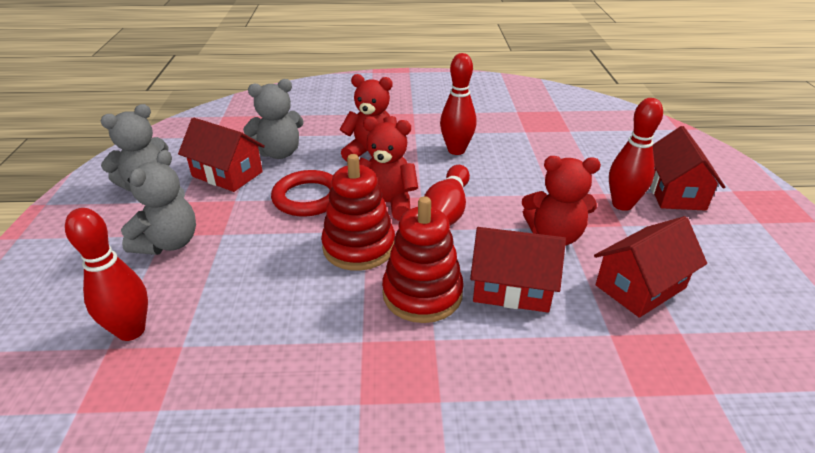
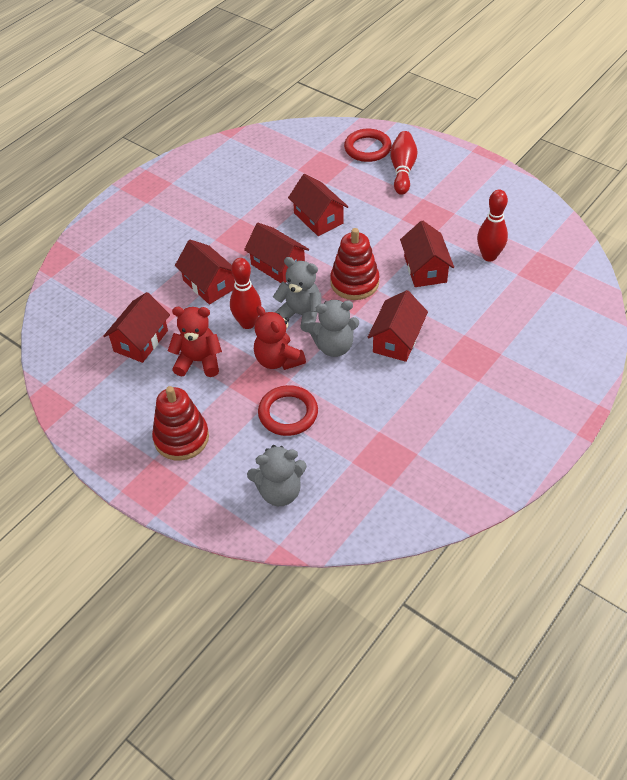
red bowling pin: [65,208,148,341] [424,165,470,225] [440,53,476,155] [609,98,663,211] = 4 -> [230,258,261,329] [390,131,417,195] [477,190,508,262] = 3
red house: [178,118,265,192] [470,227,566,313] [594,216,707,318] [650,126,725,211] = 4 -> [103,292,170,363] [175,240,235,304] [244,223,309,283] [288,174,348,236] [368,290,428,362] [400,220,454,287] = 6
red ring: [271,170,333,217] = 1 -> [258,385,318,436] [344,129,392,162] = 2
red teddy bear: [339,74,397,162] [359,117,418,221] [522,156,601,246] = 3 -> [168,307,222,377] [254,306,306,370] = 2

